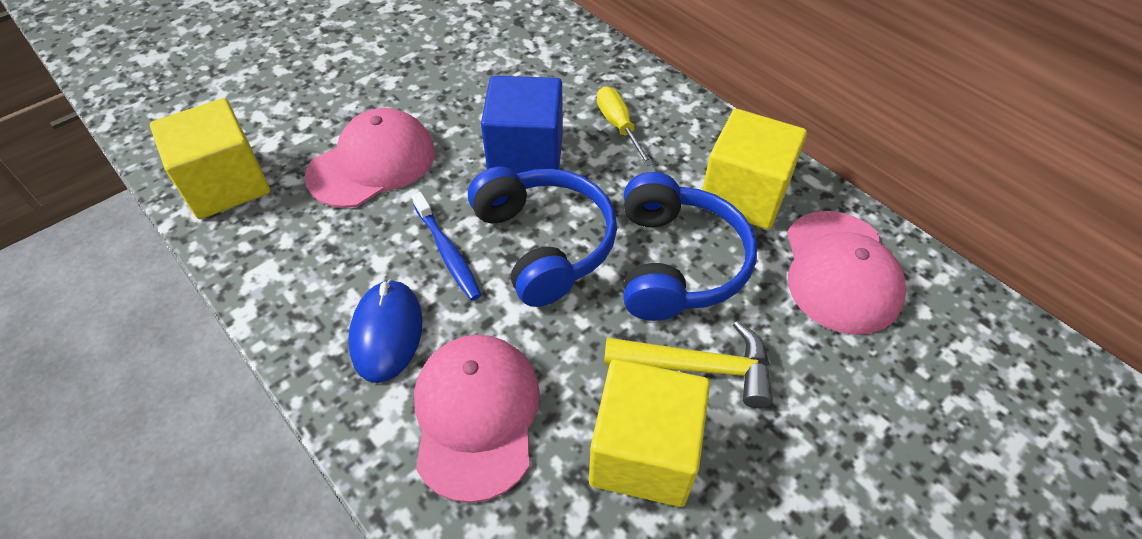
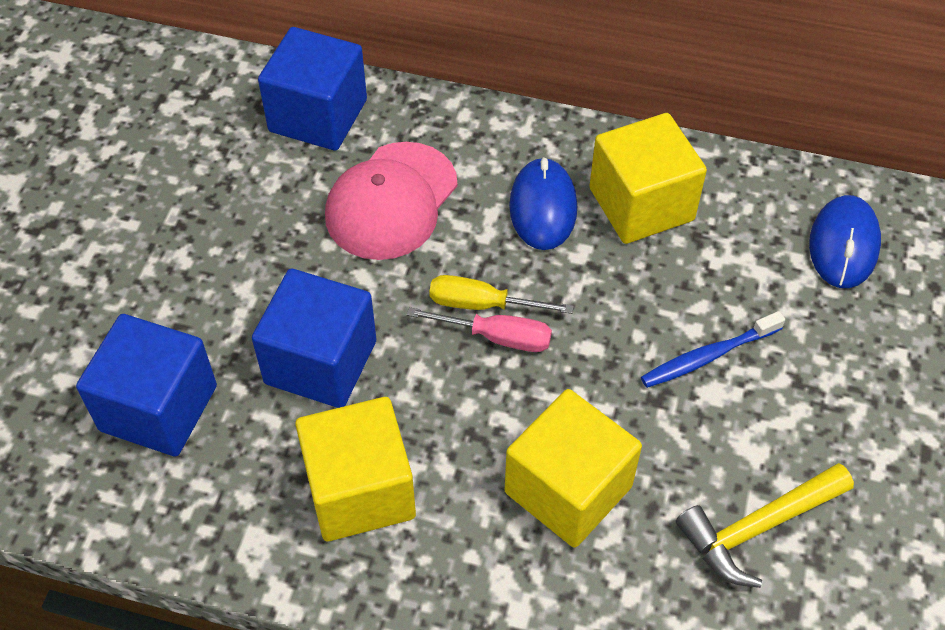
blue cube: [481,76,563,174] = 1 -> [76,314,217,457] [252,269,376,408] [258,27,367,151] = 3
blue headphones: [468,167,617,307] [623,172,757,321] = 2 -> none = 0
blue mouse: [348,279,423,383] = 1 -> [509,157,577,250] [809,195,881,288] = 2
pink cap: [305,108,435,208] [414,335,540,503] [787,211,906,335] = 3 -> [325,142,458,260] = 1
pink screwdriver: none = 0 -> [407,307,552,352] = 1

